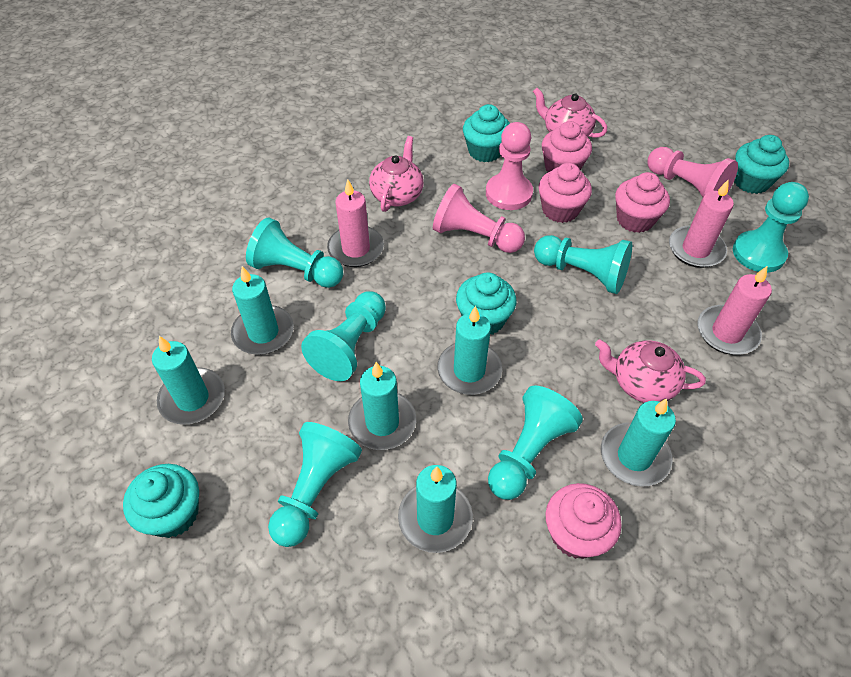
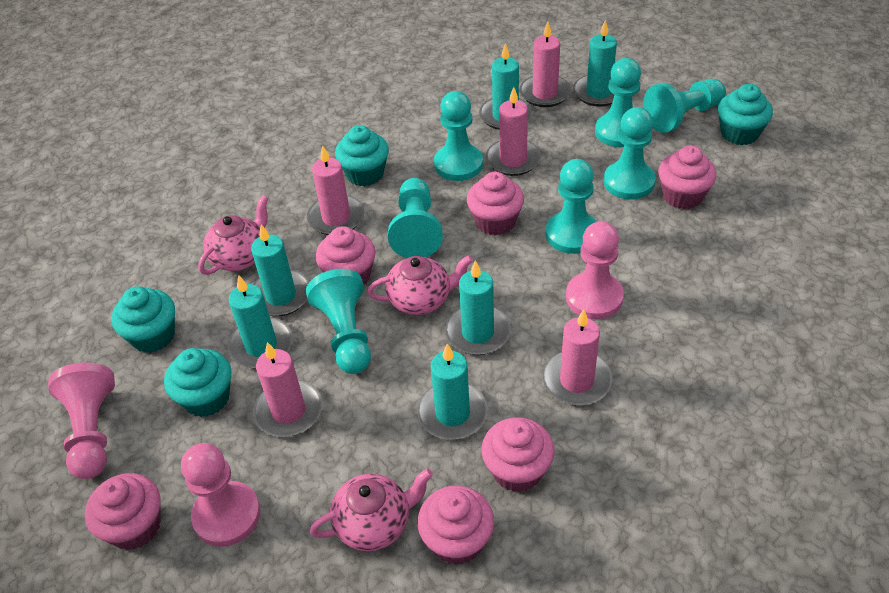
pink candle: [327,179,384,267] [669,179,734,268] [697,266,772,355] = 3 -> [253,342,322,437] [307,145,365,235] [486,87,541,176] [520,21,571,107] [543,309,612,405] = 5
pink cupcake: [538,163,592,223] [542,121,592,172] [546,483,622,559] [615,172,670,233] = 4 -> [85,473,161,550] [316,226,376,284] [417,486,494,565] [467,172,524,235] [482,418,555,492] [658,145,716,209] = 6
turquoise pawn: [246,217,343,288] [268,422,362,547] [301,291,386,381] [488,386,583,500] [534,235,632,294] [733,182,809,272] = 6 -> [306,269,371,374] [388,178,443,258] [434,91,483,181] [546,159,597,254] [595,58,641,147] [603,107,656,200] [643,79,726,133] = 7

